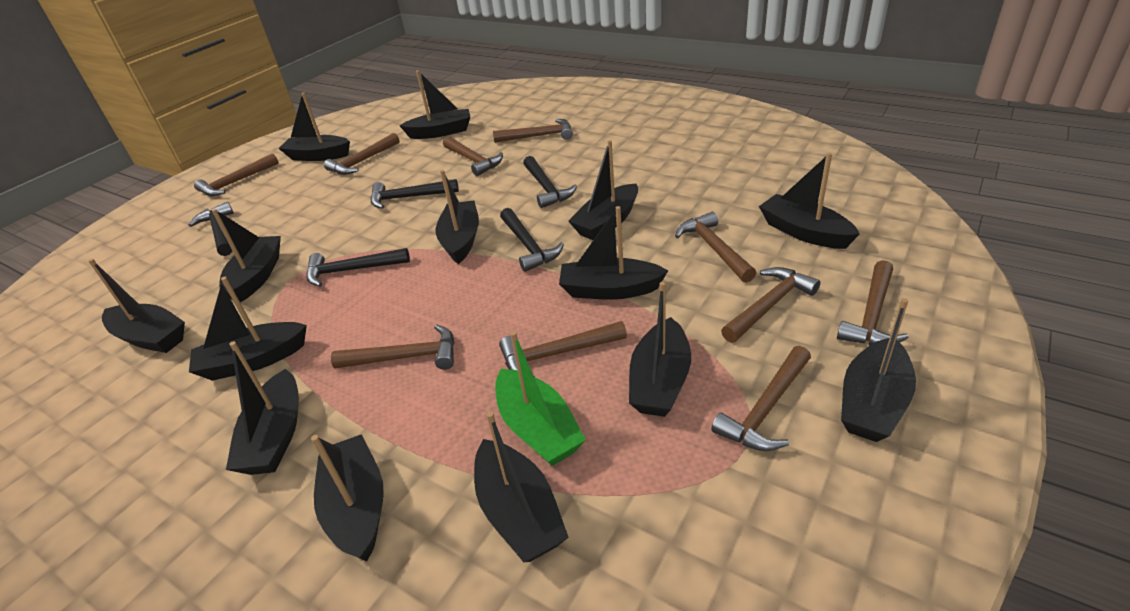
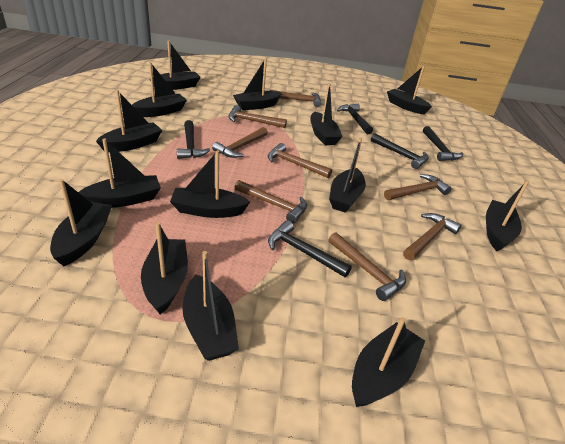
brown hammer: [194,153,279,196] [324,133,400,175] [331,324,455,370] [443,137,503,176] [493,119,573,143] [499,321,627,377] [675,212,756,283] [711,346,811,451] [721,267,820,343] [837,260,909,346] = 10 -> [212,127,268,158] [229,105,287,128] [234,180,307,223] [268,143,332,178] [270,90,321,107] [328,232,406,301] [384,174,452,200] [403,213,461,260] = 8
green boat: [495,331,586,466] = 1 -> none = 0

